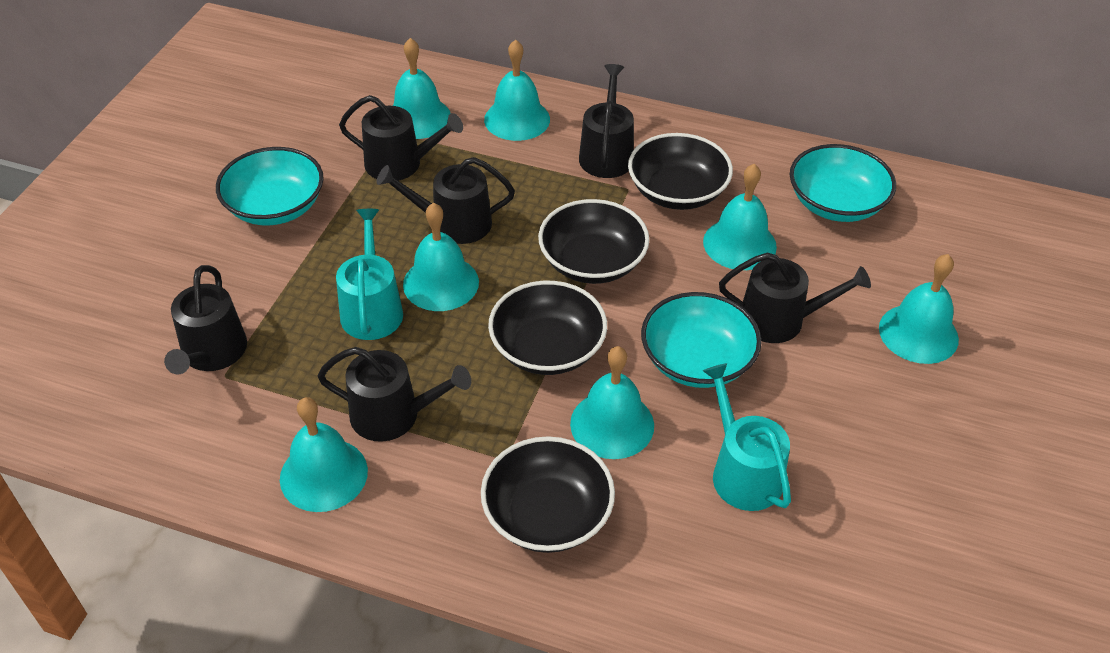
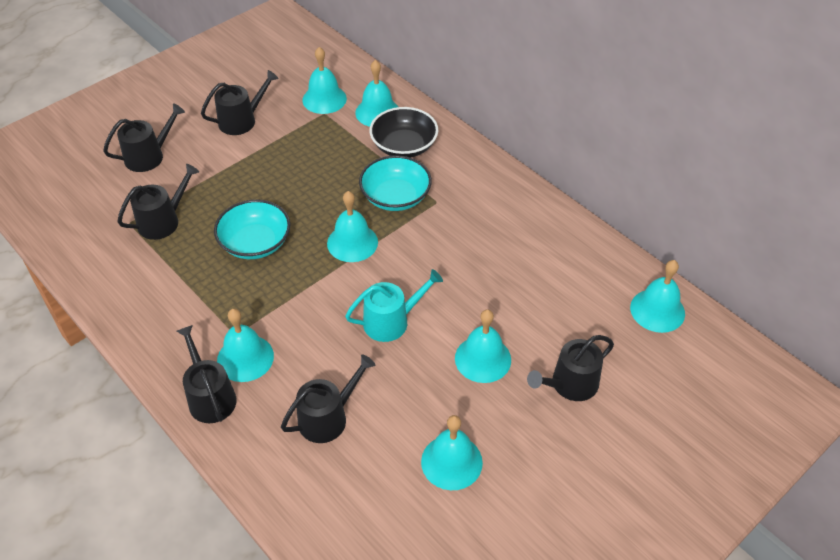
black bowl: [481,436,615,553] [488,281,607,375] [538,199,650,284] [628,133,733,210] = 4 -> [369,107,438,158] = 1
turquoise bowl: [216,147,324,225] [641,292,762,388] [790,144,896,222] = 3 -> [214,200,290,259] [359,155,432,211] = 2
turquoise watering can: [336,209,403,340] [703,363,791,511] = 2 -> [345,269,443,342] = 1

